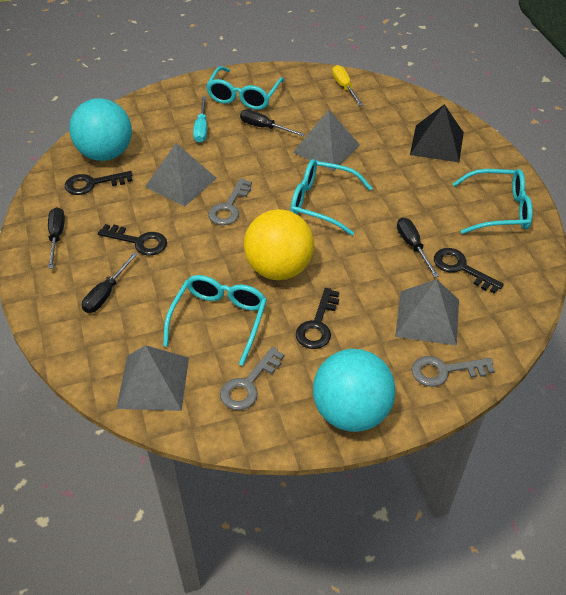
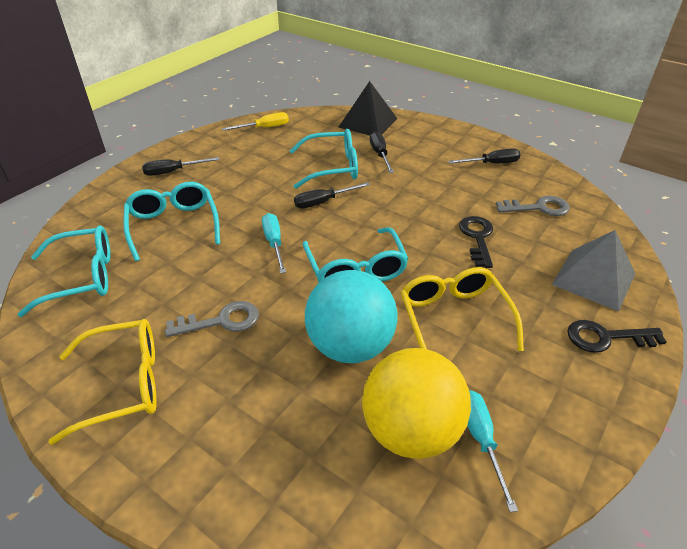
black key: [65,171,133,195] [98,224,167,256] [296,288,339,349] [434,248,504,294] = 4 -> [459,216,493,268] [567,320,667,353] = 2
grey key: [208,178,252,225] [220,347,284,410] [412,356,495,387] = 3 -> [165,301,259,337] [496,196,570,216] = 2
grey pyramid: [116,345,189,411] [145,143,217,207] [293,109,360,171] [395,279,459,346] = 4 -> [552,230,635,312] = 1
turquoise ball: [69,98,132,161] [313,349,396,432] = 2 -> [305,270,397,363] = 1
turquoise screwdriver: [193,96,207,143] = 1 -> [262,213,286,273] [467,390,518,512] = 2
yellow glasses: none = 0 -> [48,319,157,445] [401,267,524,351] = 2

